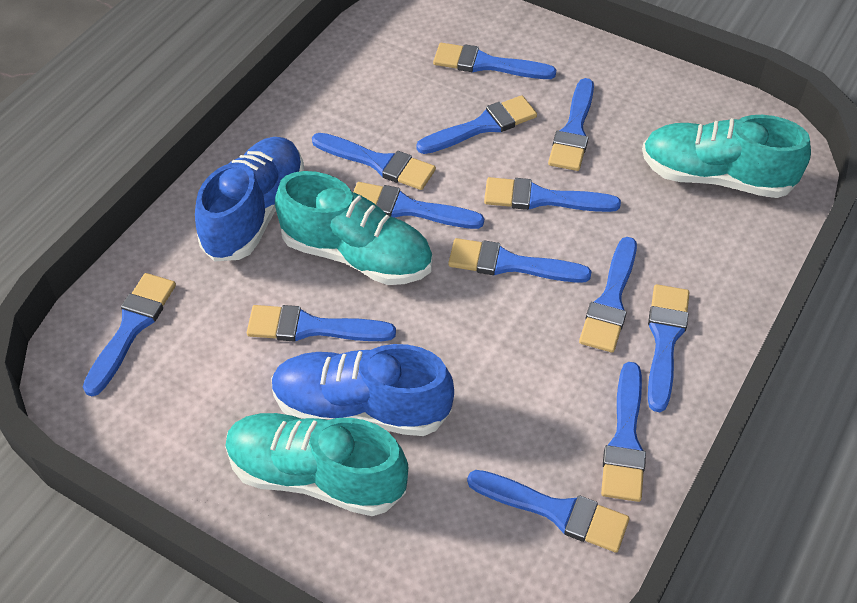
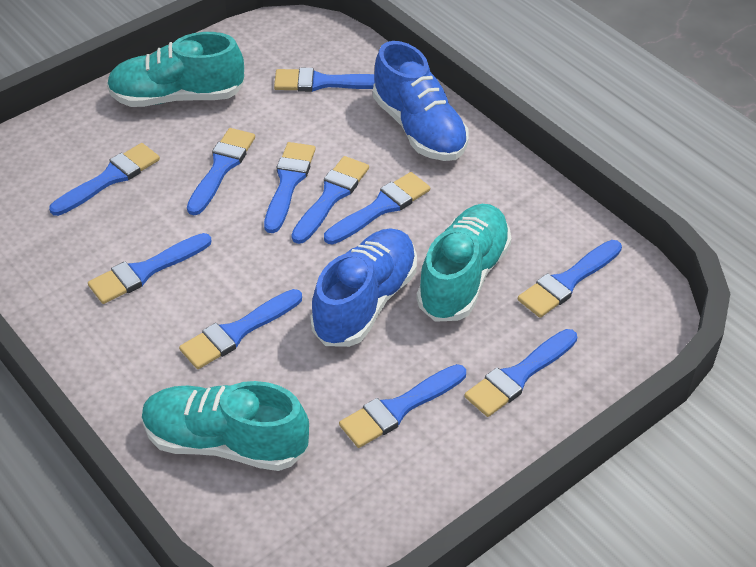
blue brush: [83,273,176,396] [247,305,396,341] [312,133,436,190] [353,182,484,229] [416,95,537,154] [433,43,556,79] [448,238,592,283] [467,470,630,553] [484,177,621,212] [548,78,594,171] [579,237,637,353] [601,362,646,502] [648,284,690,412] = 13 -> [49,143,160,216] [88,233,212,304] [179,289,302,369] [187,128,255,215] [264,142,316,233] [274,68,375,92] [291,156,369,244] [324,172,430,244] [339,364,466,448] [464,329,577,417] [518,240,622,318] = 11

